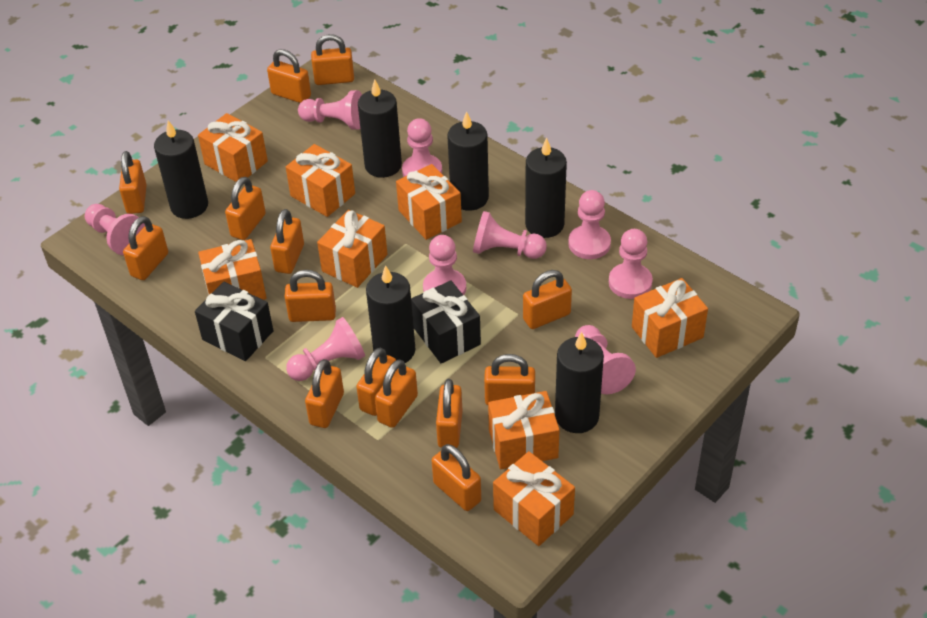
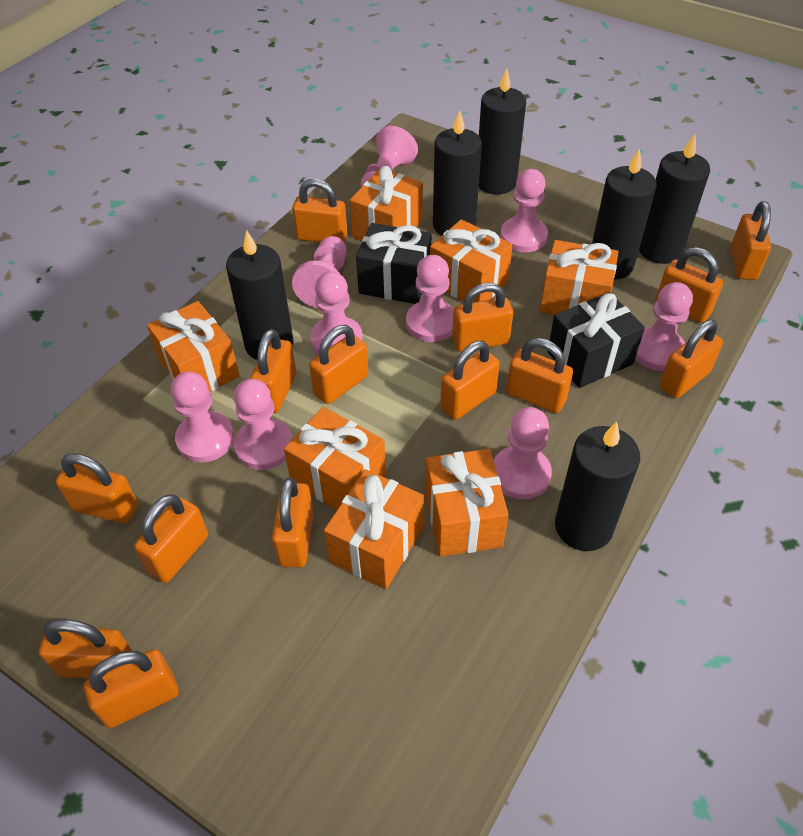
orange gift: [198,113,268,182] [198,239,267,300] [286,144,355,217] [317,210,387,288] [396,164,462,240] [488,391,560,469] [493,451,575,546] [632,278,708,358] = 8 -> [147,301,240,392] [284,407,386,510] [324,469,424,589] [350,166,423,241] [425,449,509,557] [430,219,513,303] [540,240,619,315] = 7

